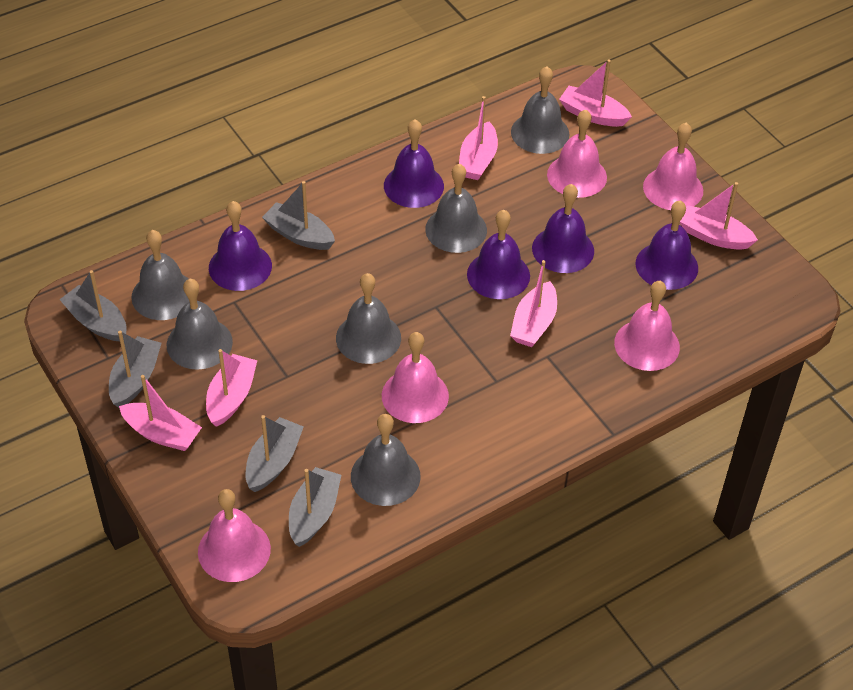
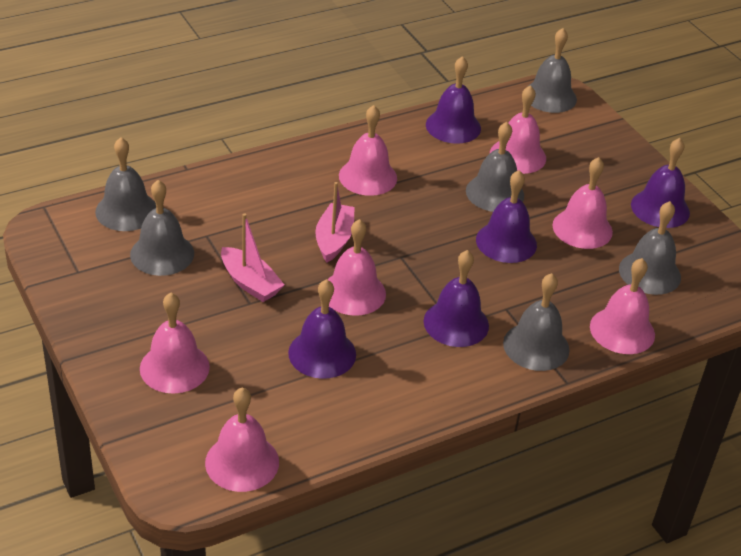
grey boat: [59,270,127,341] [109,331,162,408] [245,415,304,492] [262,181,335,250] [289,467,341,547] = 5 -> none = 0
pink bell: [198,489,271,582] [382,332,449,423] [547,109,607,198] [614,281,680,371] [643,123,703,210] = 5 -> [140,293,210,394] [205,388,279,492] [327,219,386,316] [339,105,397,196] [490,85,546,174] [552,157,613,249] [590,258,655,354] = 7
pink boat: [119,375,202,451] [206,349,257,427] [459,96,498,180] [510,260,557,347] [559,60,632,127] [680,182,758,250] = 6 -> [221,213,284,302] [315,182,355,263] = 2

